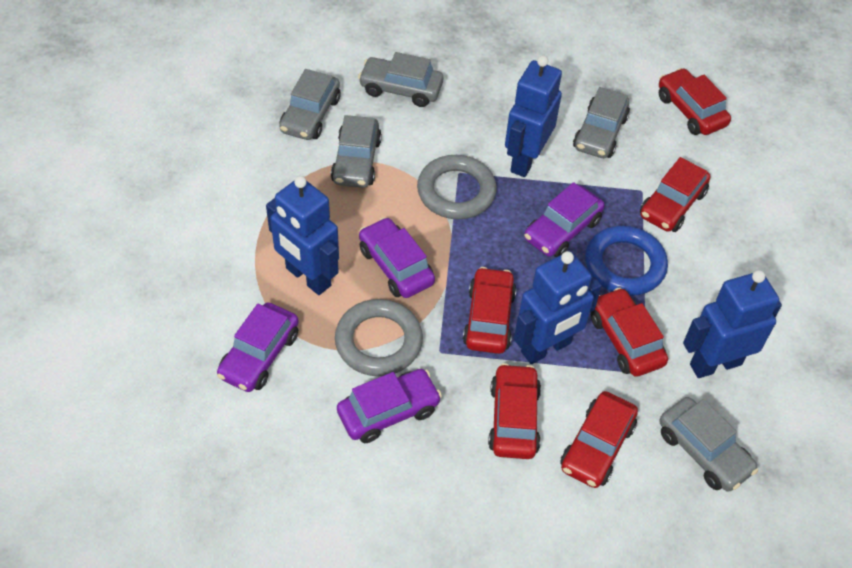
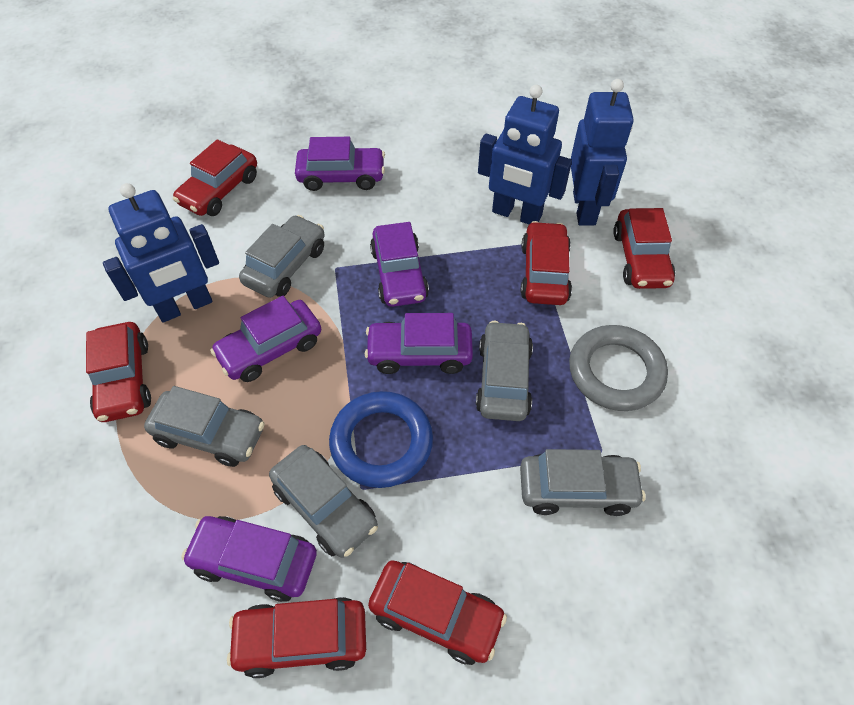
blue robot: [266,176,339,295] [505,56,562,177] [514,251,602,364] [683,270,782,378] = 4 -> [103,183,219,322] [478,85,572,224] [571,79,634,225] = 3
grey ring: [335,299,423,376] [417,155,497,219] = 2 -> [569,325,668,411] = 1
purple car: [217,303,299,392] [337,369,442,443] [359,217,435,298] [524,182,605,257] = 4 -> [181,516,317,602] [210,296,321,382] [295,137,385,191] [365,313,473,374] [370,222,429,307] = 5

